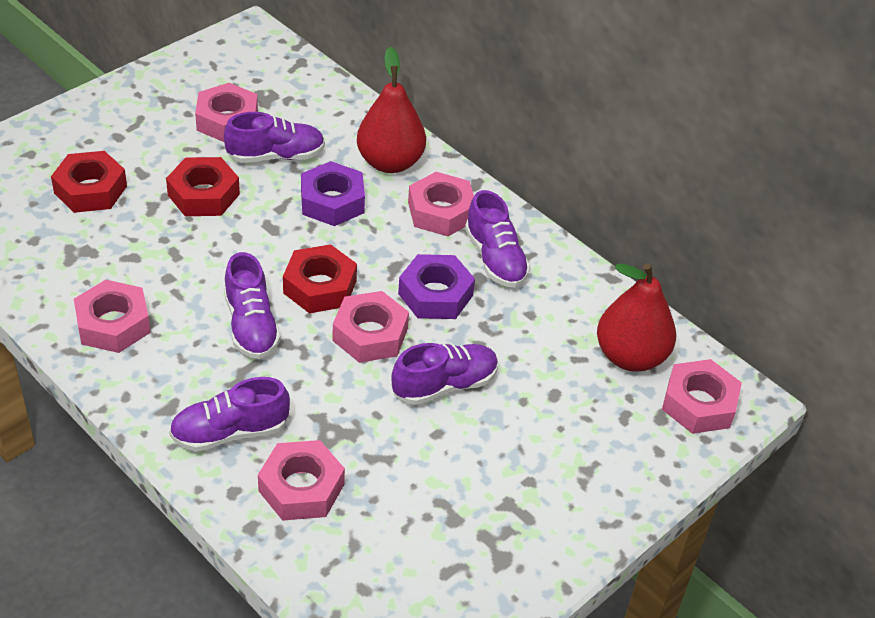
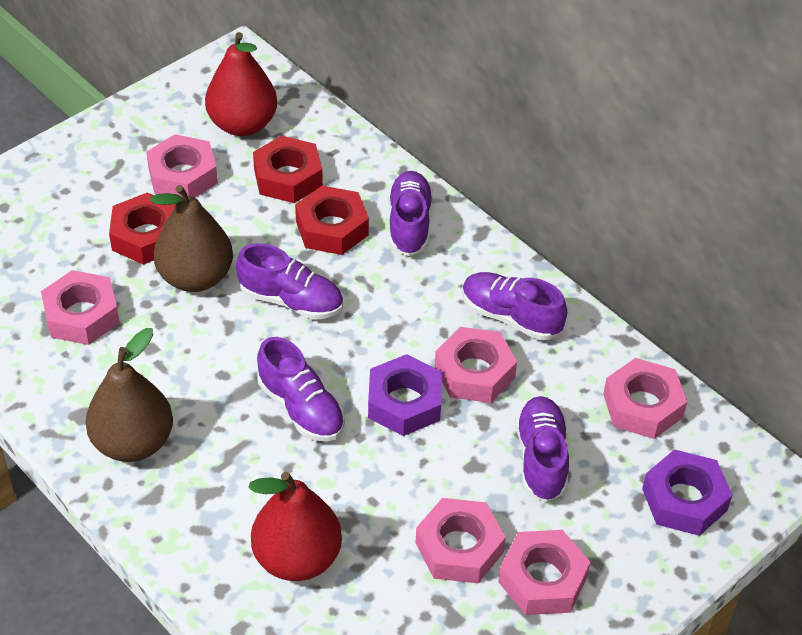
brown pear: none = 0 -> [85,328,173,462] [150,185,233,292] = 2

